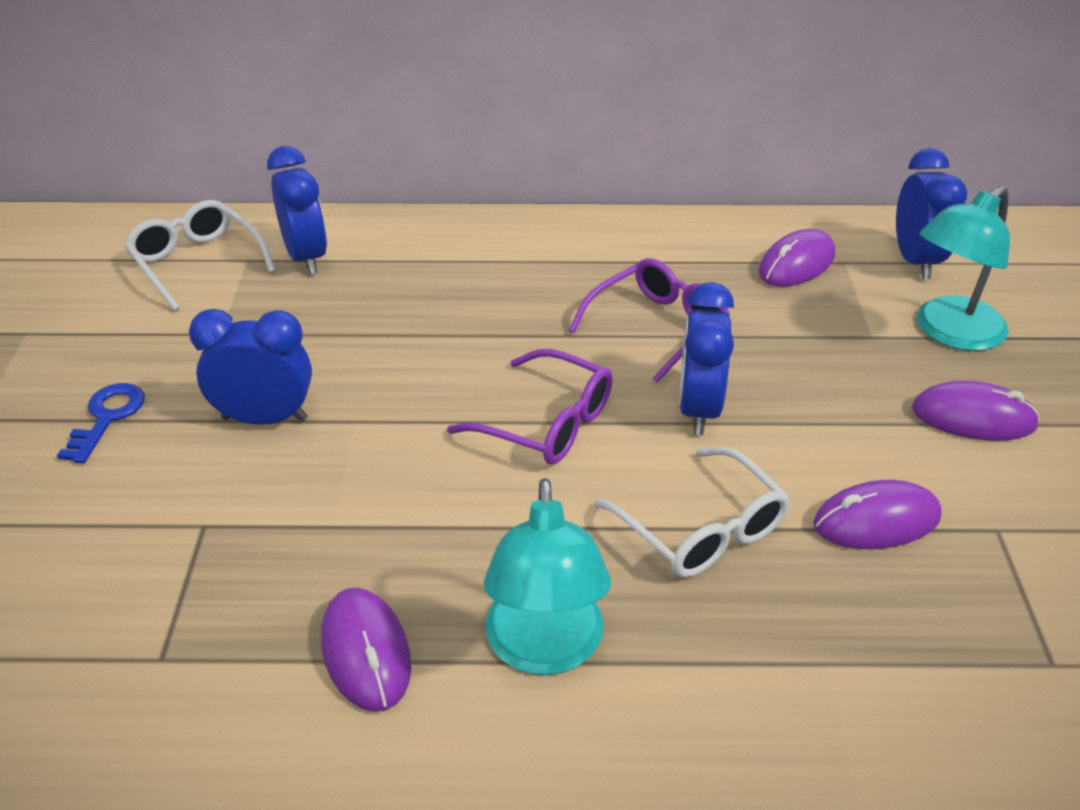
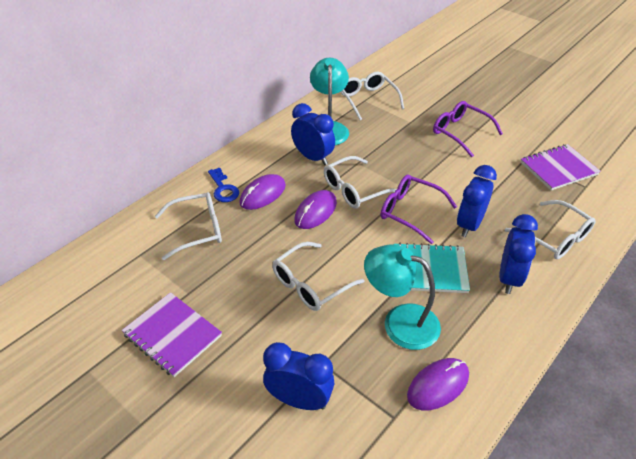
purple mouse: [321,587,411,712] [759,229,835,287] [813,480,942,549] [912,381,1040,441] = 4 -> [240,174,286,210] [294,190,337,229] [407,358,469,410] = 3
purple notebook: none = 0 -> [122,292,222,377] [521,144,601,190] = 2
turquoise notebook: none = 0 -> [394,243,470,293] = 1
white glasses: [124,200,276,311] [595,447,790,578] = 2 -> [155,192,222,260] [272,242,364,311] [324,156,397,209] [340,72,404,120] [505,200,596,259] = 5

